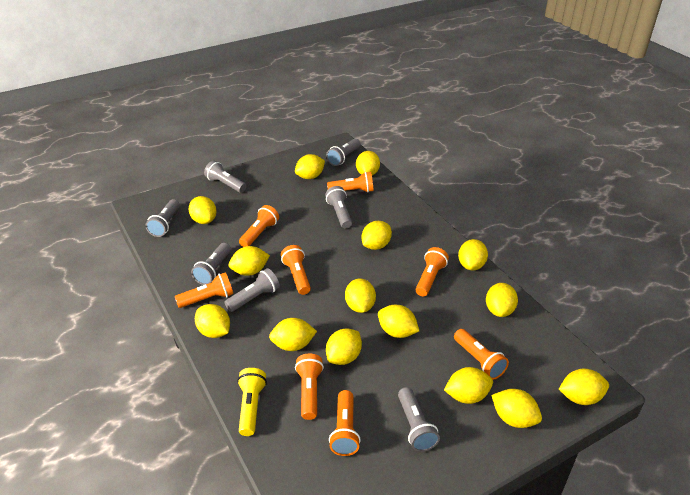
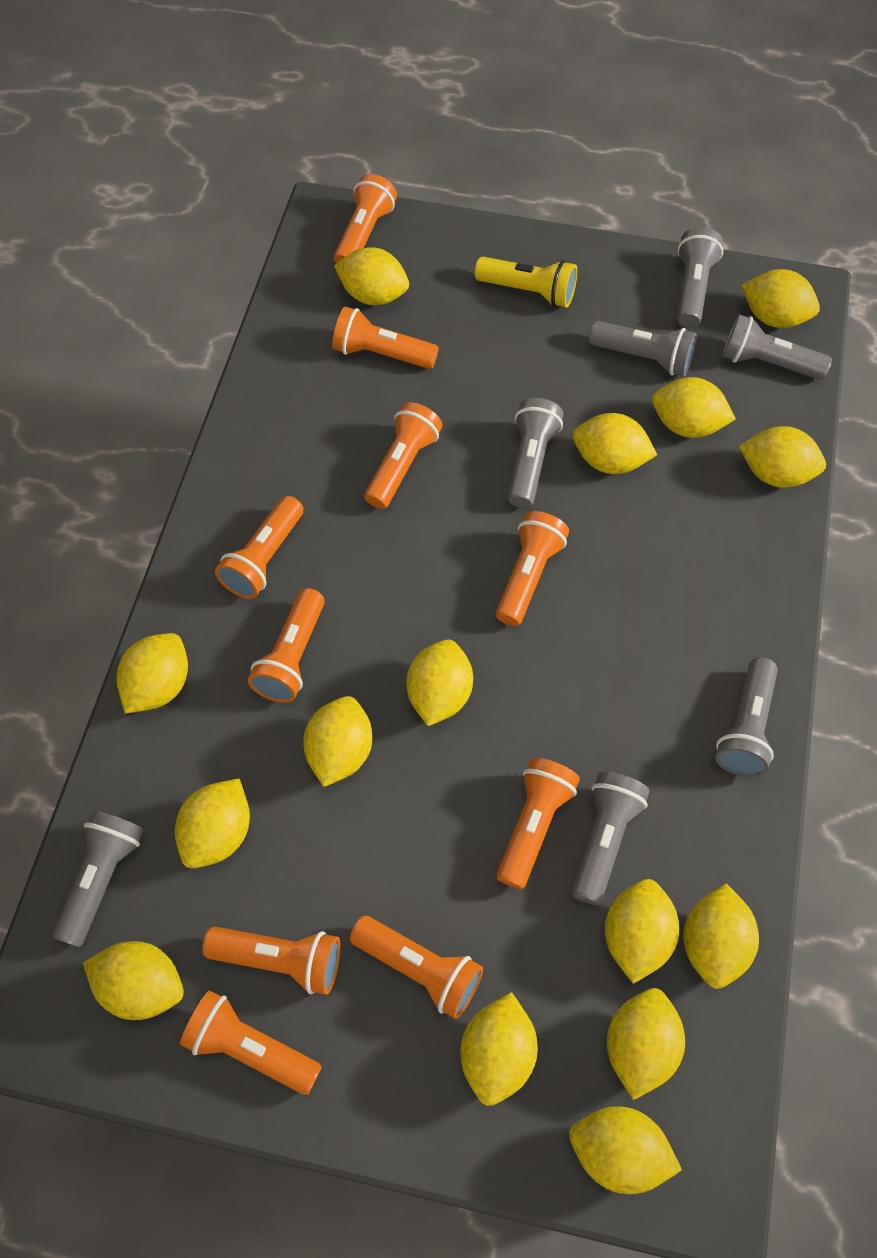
orange flashlight: [175,272,233,308] [239,205,279,247] [281,245,311,295] [295,354,324,420] [327,172,374,192] [329,390,361,456] [416,247,449,297] [454,329,509,380] = 8 -> [180,990,322,1095] [202,927,341,995] [215,496,303,599] [248,588,325,703] [332,306,439,369] [334,174,397,264] [350,916,483,1019] [365,402,443,509] [496,511,569,626] [497,757,580,889] = 10

